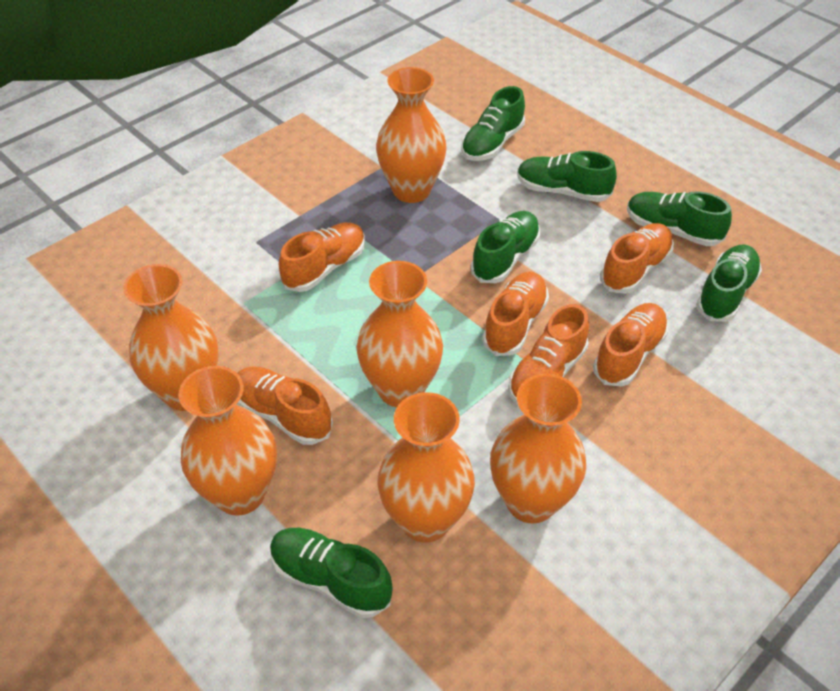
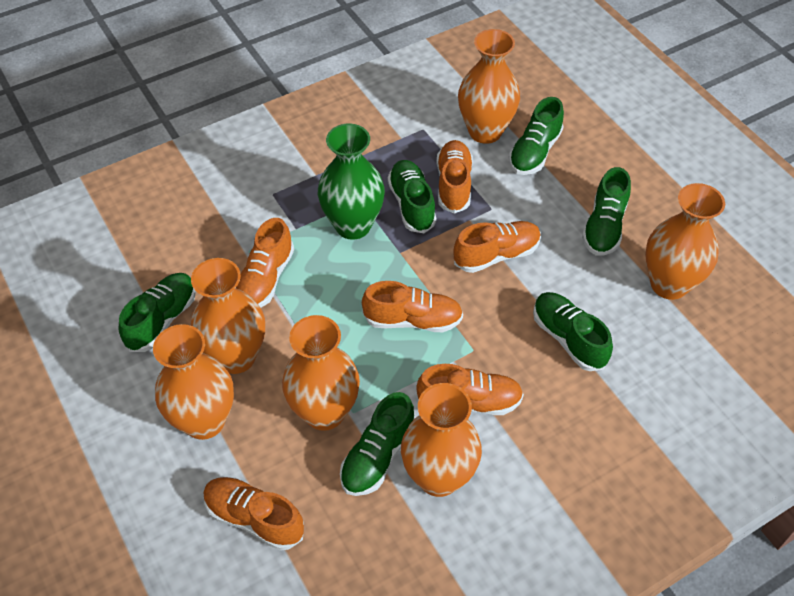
green vase: none = 0 -> [318,124,385,240] = 1

